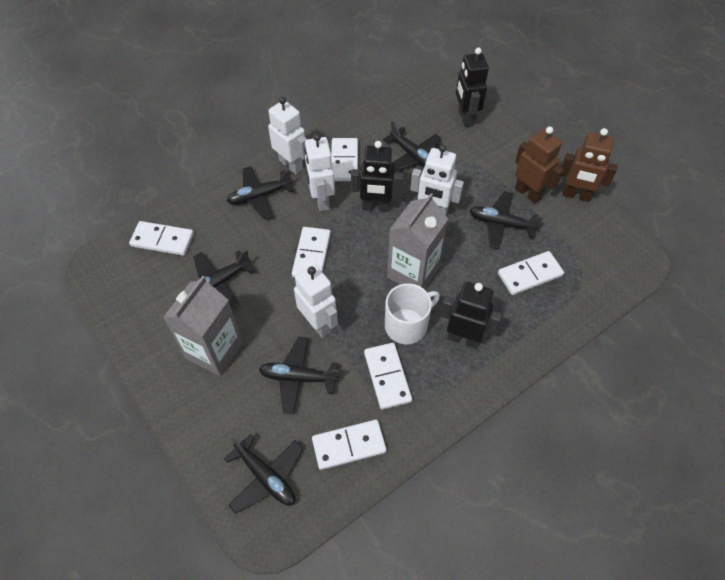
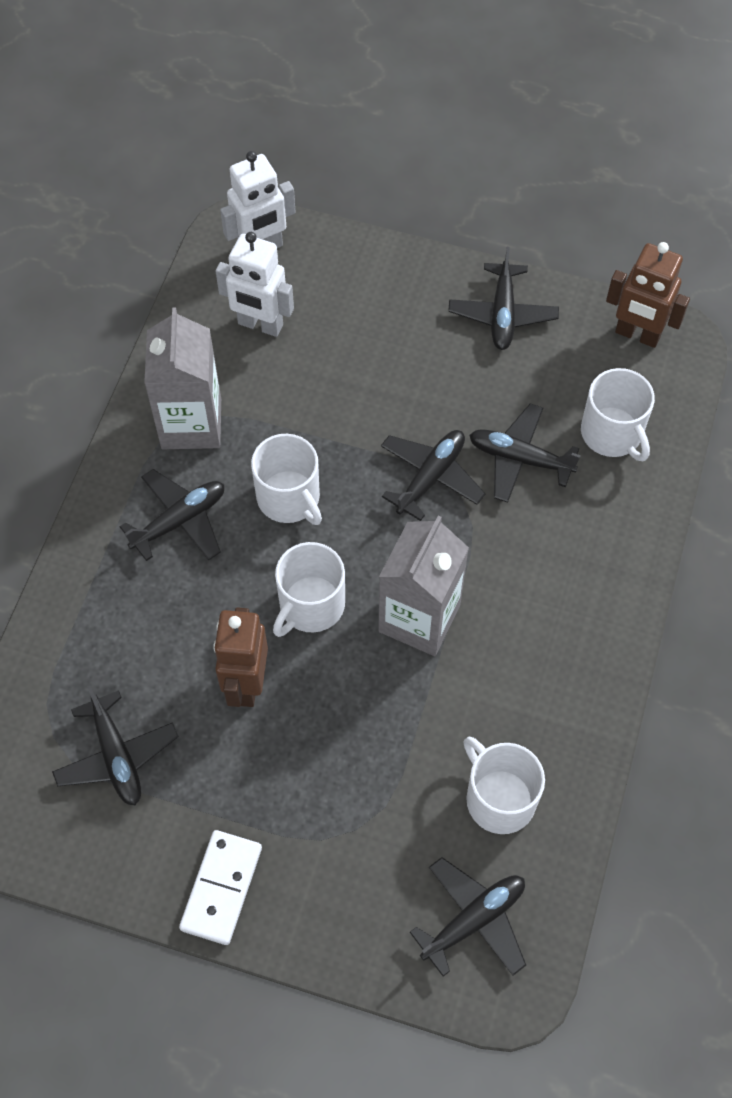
black robot: [351,141,403,212] [440,282,502,349] [456,47,489,127] = 3 -> none = 0
white domino: [129,221,194,256] [292,227,331,277] [312,420,387,470] [331,138,358,181] [364,343,412,410] [498,251,564,295] = 6 -> [179,830,262,945] = 1
white mug: [385,283,440,344] = 1 -> [251,434,322,525] [273,542,345,637] [464,737,545,834] [581,368,655,461] = 4
white robot: [268,97,307,175] [294,264,338,338] [304,134,335,211] [410,145,464,215] = 4 -> [216,232,294,337] [220,151,295,248] = 2

